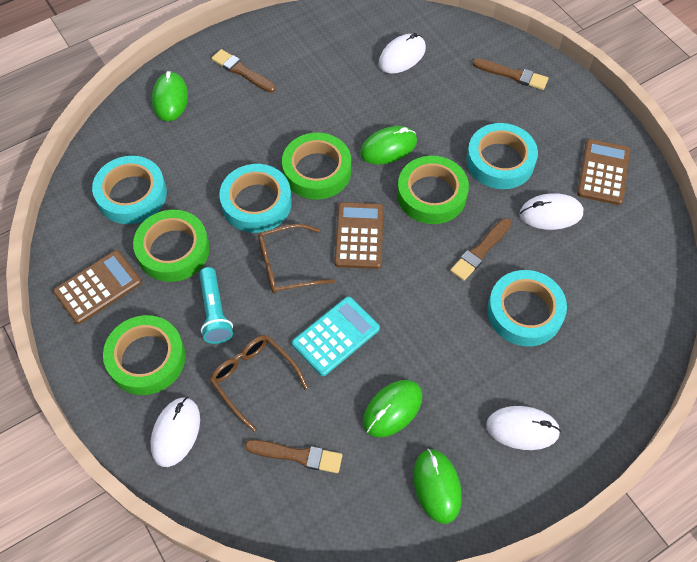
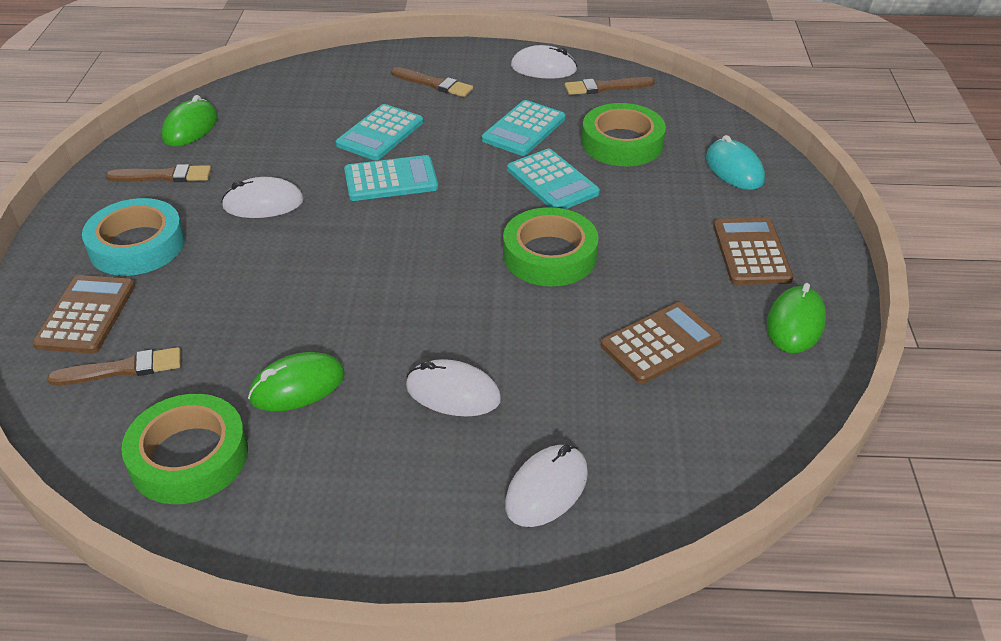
brown glasses: [209,335,308,432] [258,224,335,293] = 2 -> none = 0
green mouse: [152,71,188,121] [360,126,417,164] [363,380,423,438] [413,449,462,524] = 4 -> [162,95,218,147] [248,352,345,411] [767,283,826,353] = 3
green tape: [103,315,186,395] [133,210,210,282] [282,133,351,200] [397,156,469,224] = 4 -> [121,394,248,504] [503,207,599,286] [582,103,666,166] = 3
turquoise calculator: [292,296,380,376] = 1 -> [336,104,423,160] [344,155,438,201] [482,100,566,156] [507,149,600,209] = 4
turquoise flashlight: [199,267,233,344] = 1 -> none = 0
turquoise mouse: none = 0 -> [706,135,765,190] = 1
turquoise tape: [92,156,167,224] [219,164,292,233] [466,123,538,189] [487,270,567,346] = 4 -> [82,198,185,276] = 1

